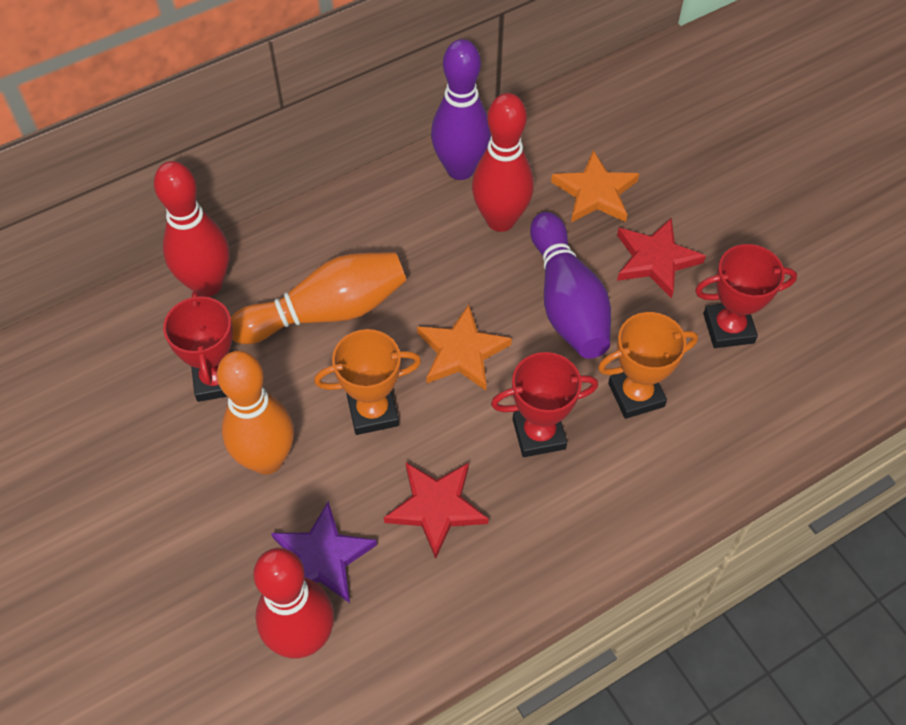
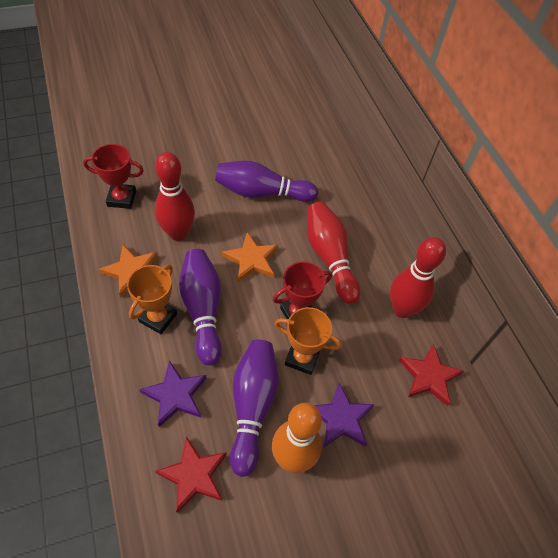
orange bowling pin: [217,351,294,475] [231,252,407,344] = 2 -> [272,403,322,473] = 1
purple bowling pin: [431,39,491,180] [530,212,611,359] = 2 -> [179,249,222,365] [215,160,318,202] [230,340,279,477] = 3
purple star: [271,501,377,603] = 1 -> [139,360,206,427] [314,383,374,448] = 2
red trophy: [163,291,233,402] [491,352,598,457] [695,244,797,348] = 3 -> [83,144,144,209] [273,261,332,319] = 2

